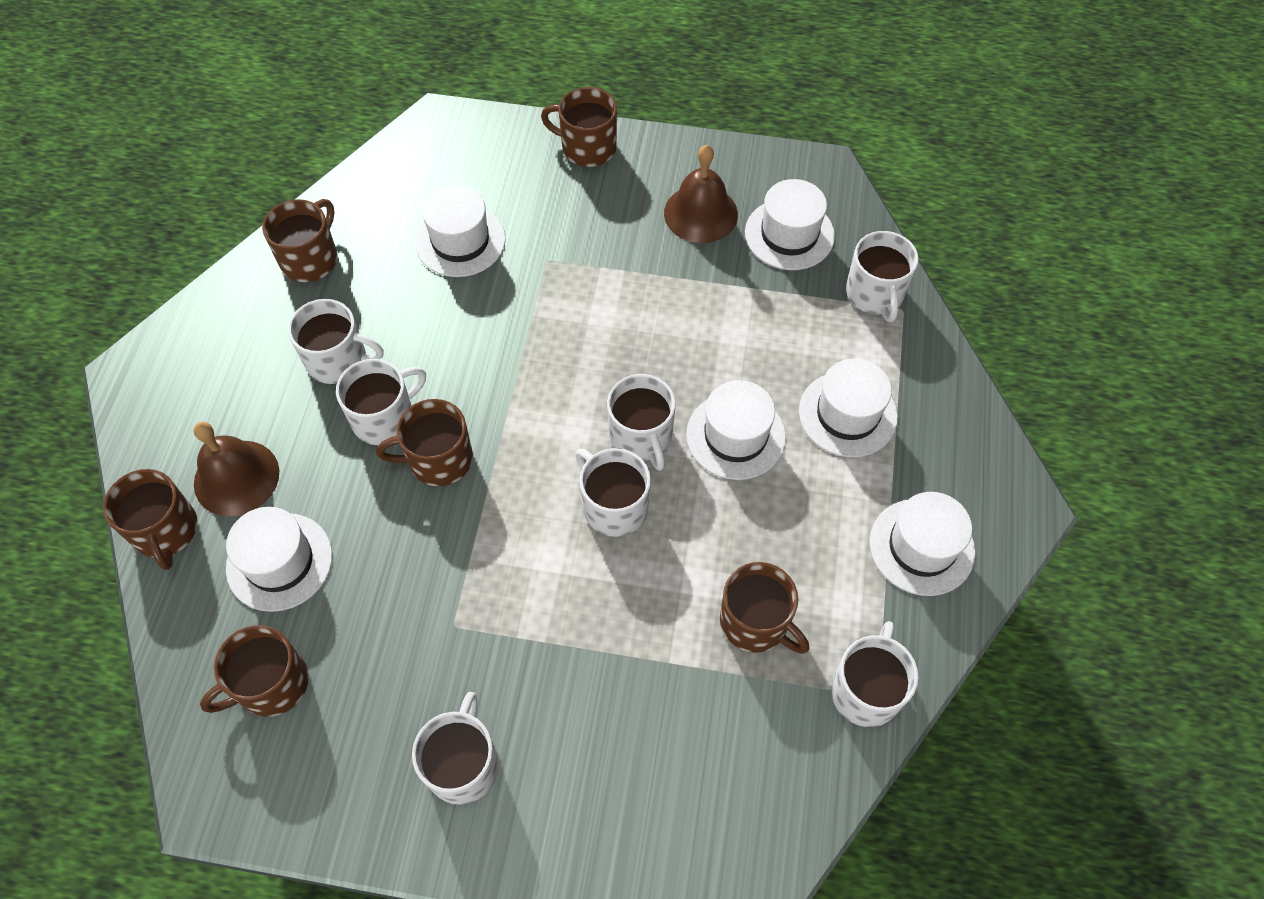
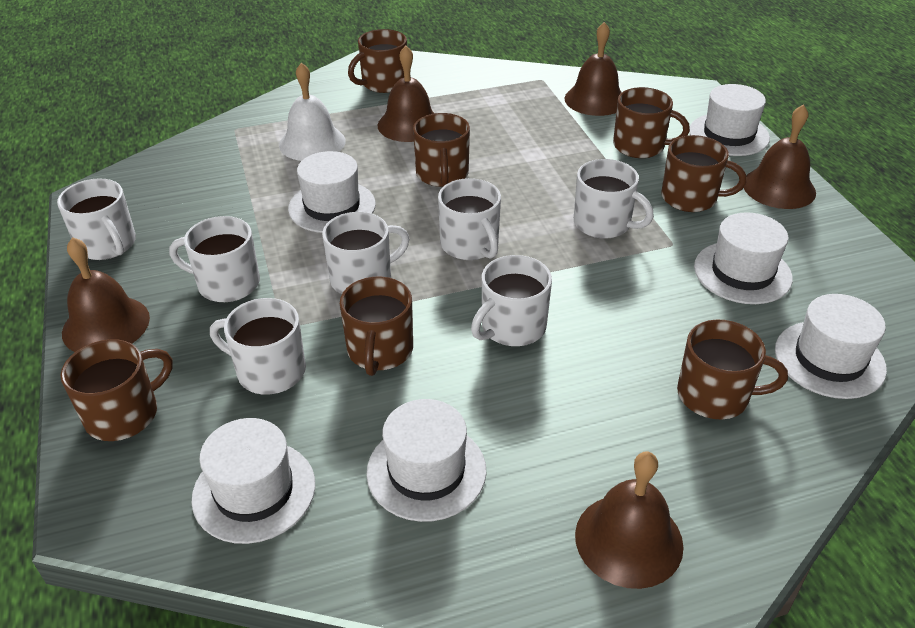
brown bell: [193,422,279,516] [664,145,738,243] = 2 -> [62,237,150,352] [378,46,434,142] [565,22,622,116] [575,451,684,589] [743,104,816,209] = 5
brown mug: [103,469,198,570] [200,625,309,717] [262,199,337,282] [376,399,473,486] [541,87,617,167] [720,562,809,654] = 6 -> [61,339,173,441] [340,277,413,376] [348,29,407,93] [413,113,470,187] [613,87,690,158] [661,135,746,212] [677,320,788,419] = 7
white bell: none = 0 -> [279,62,345,161] = 1

